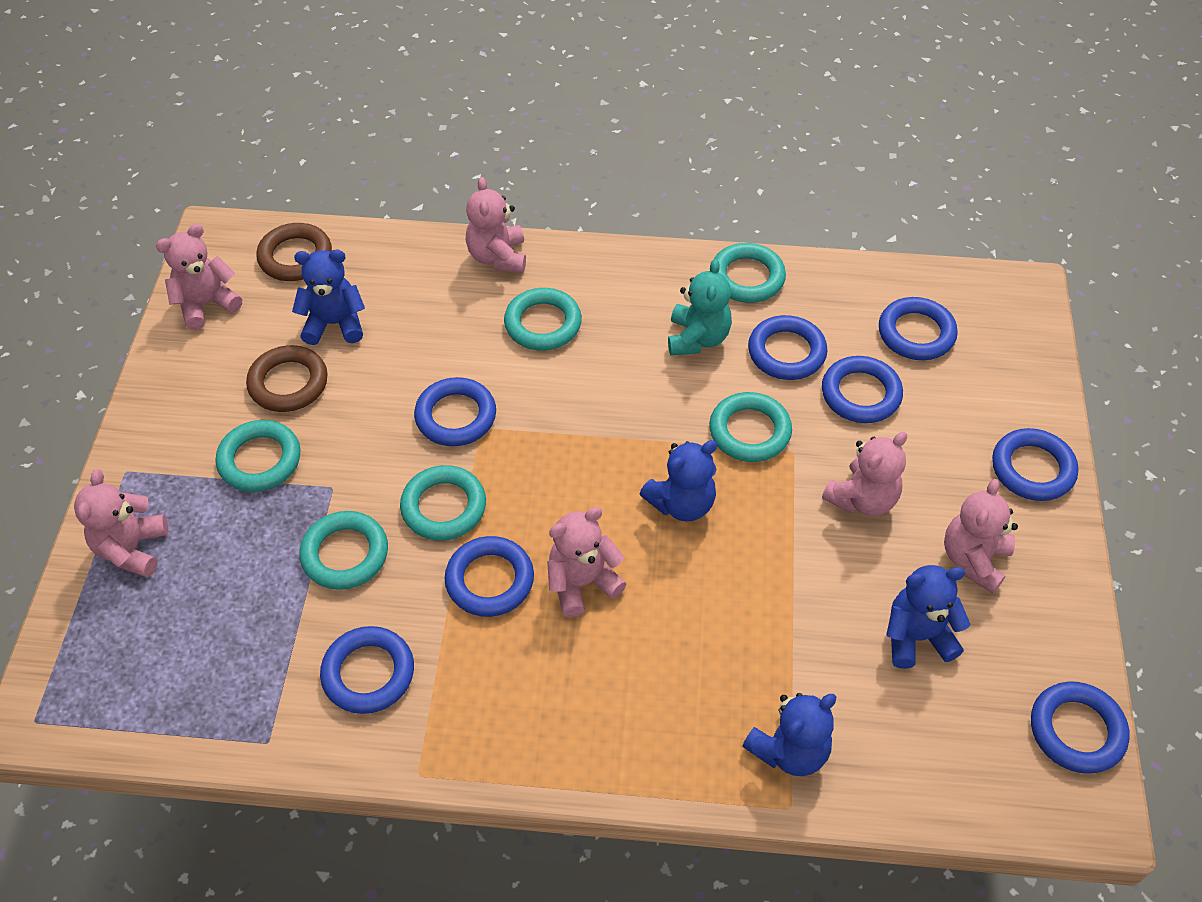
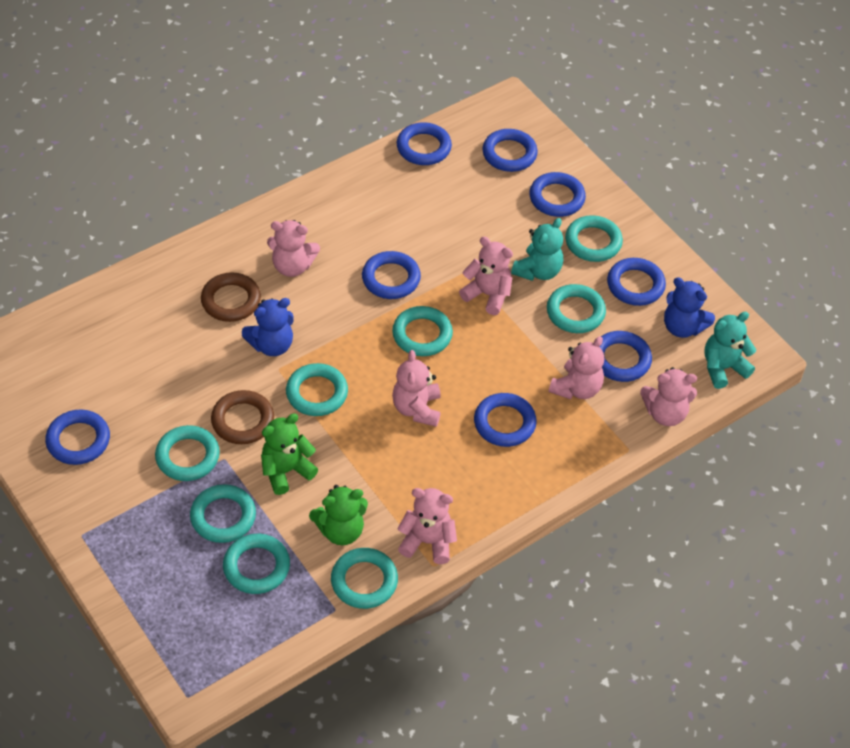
blue teddy bear: [292,249,365,345] [640,440,717,522] [743,693,837,776] [886,565,970,669] = 4 -> [242,298,294,356] [664,278,715,338] = 2
green teddy bear: none = 0 -> [261,414,318,495] [309,485,368,545] = 2
turquoise ring: [216,420,301,492] [299,511,388,590] [400,465,486,541] [504,288,582,350] [709,392,792,462] [713,243,786,303] = 6 -> [155,425,220,481] [190,484,256,543] [223,534,290,594] [286,363,348,416] [331,548,398,609] [392,306,453,356] [547,284,606,333] [565,215,623,262] = 8
turquoise teddy bear: [668,259,732,356] = 1 -> [511,218,563,281] [704,312,756,389] = 2

